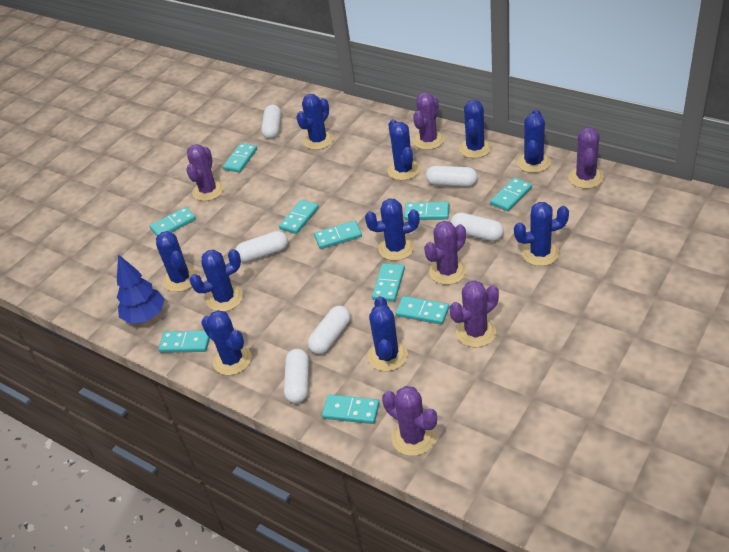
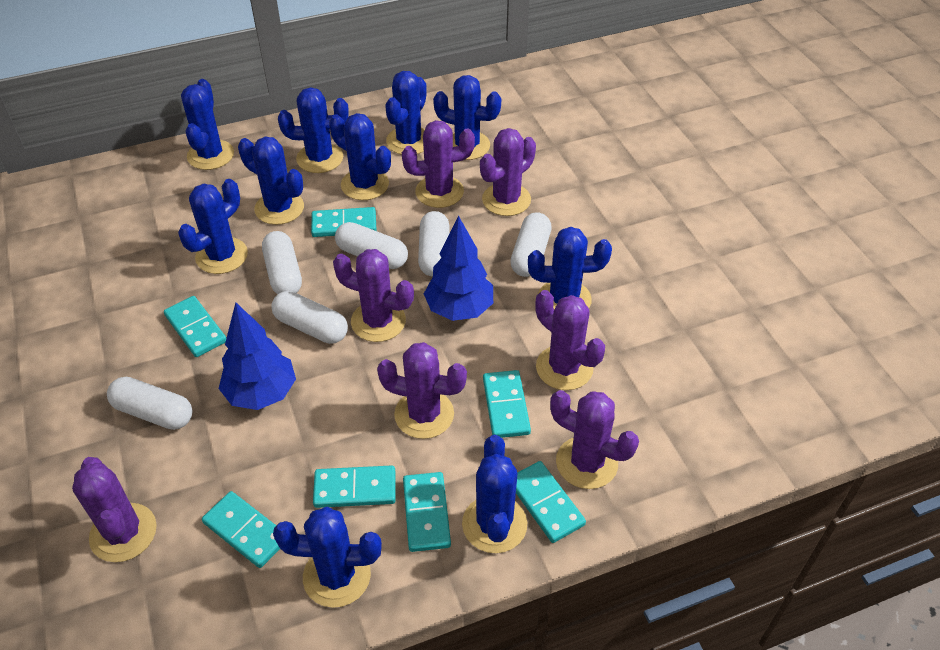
blue tree: [117,254,165,324] = 1 -> [219,302,296,410] [424,215,493,321] = 2
purple cactus: [186,144,224,201] [382,386,437,456] [413,92,445,150] [424,221,467,285] [449,280,499,347] [568,127,604,189] = 6 -> [72,457,157,562] [333,249,414,342] [377,342,467,439] [402,120,475,208] [480,128,536,216] [535,290,605,390] [550,390,639,489] = 7
turquoise domino: [150,207,196,236] [159,331,210,353] [223,143,257,173] [279,200,319,234] [314,221,362,249] [322,394,380,424] [372,263,405,302] [396,296,449,325] [404,202,449,220] [490,177,532,211] = 10 -> [164,296,226,357] [202,491,280,568] [311,207,377,237] [313,465,396,508] [403,472,451,552] [483,370,531,438] [516,461,586,543] = 7

